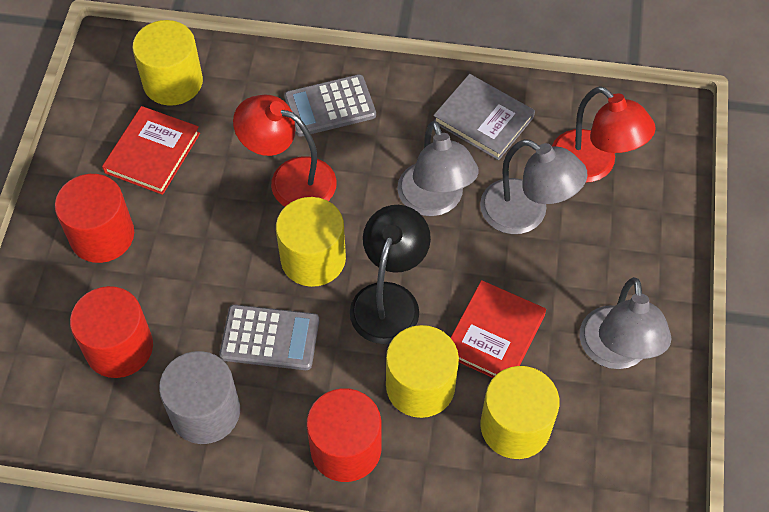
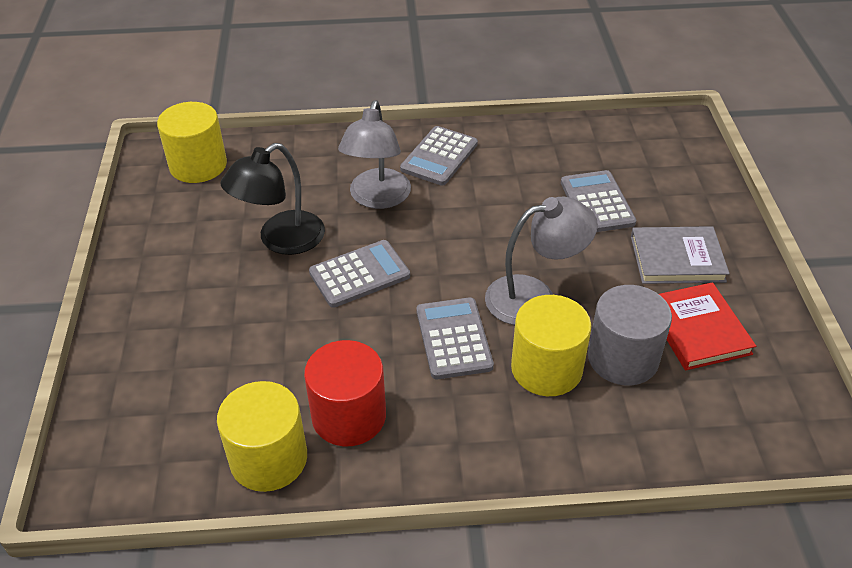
grey calculator: [219,304,319,370] [284,74,376,137] = 2 -> [309,240,410,308] [400,126,478,186] [416,297,494,379] [561,170,636,232] = 4
grey lamp: [397,121,479,216] [480,139,587,234] [580,277,671,369] = 3 -> [338,100,411,209] [485,197,598,325] = 2
red book: [102,106,200,195] [451,280,546,378] = 2 -> [659,282,756,370] = 1
red cylinder: [55,174,134,263] [70,286,153,378] [306,388,382,482] = 3 -> [304,340,386,446] = 1
red lamp: [233,95,337,206] [552,86,656,182] = 2 -> none = 0
yellow cylinder: [132,20,203,106] [276,197,346,287] [386,325,459,418] [481,366,560,459] = 4 -> [157,102,227,183] [217,381,307,492] [511,295,591,396] = 3

